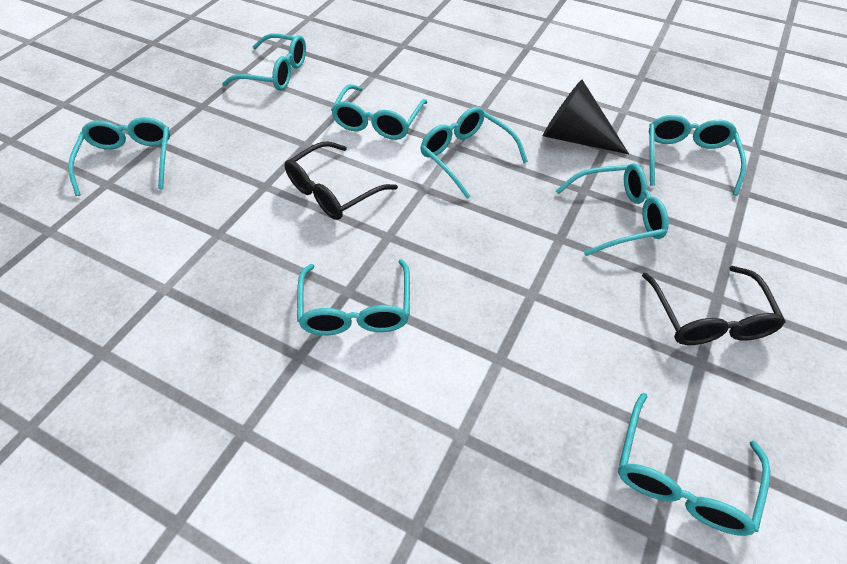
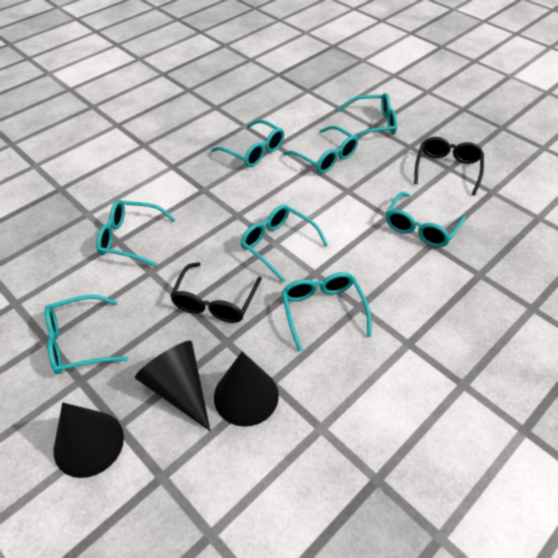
black cone: [543,80,629,154] = 1 -> [53,402,124,478] [135,341,211,431] [214,352,279,427] = 3

